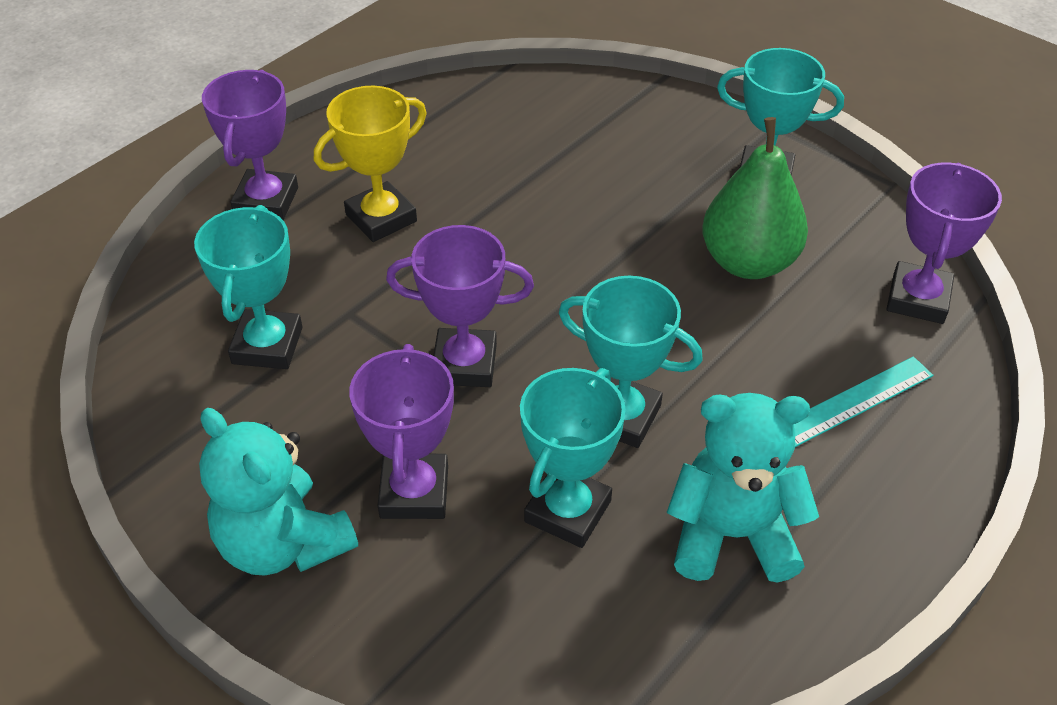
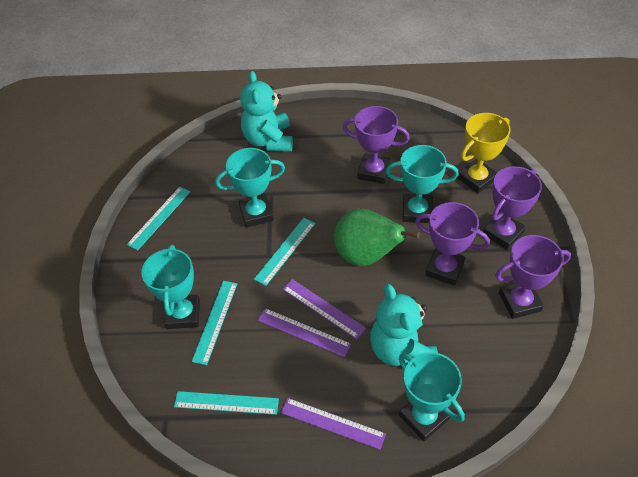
purple ruler: none = 0 -> [258,308,351,357] [281,398,386,450] [283,279,366,339] = 3
turquoise ruler: [793,357,933,447] = 1 -> [126,187,190,251] [174,391,279,415] [192,281,237,365] [254,218,316,286] = 4

